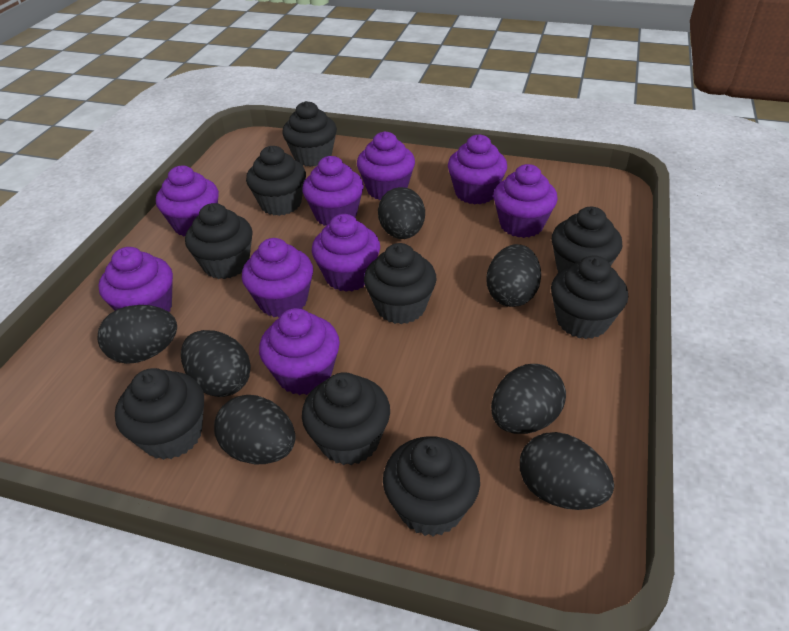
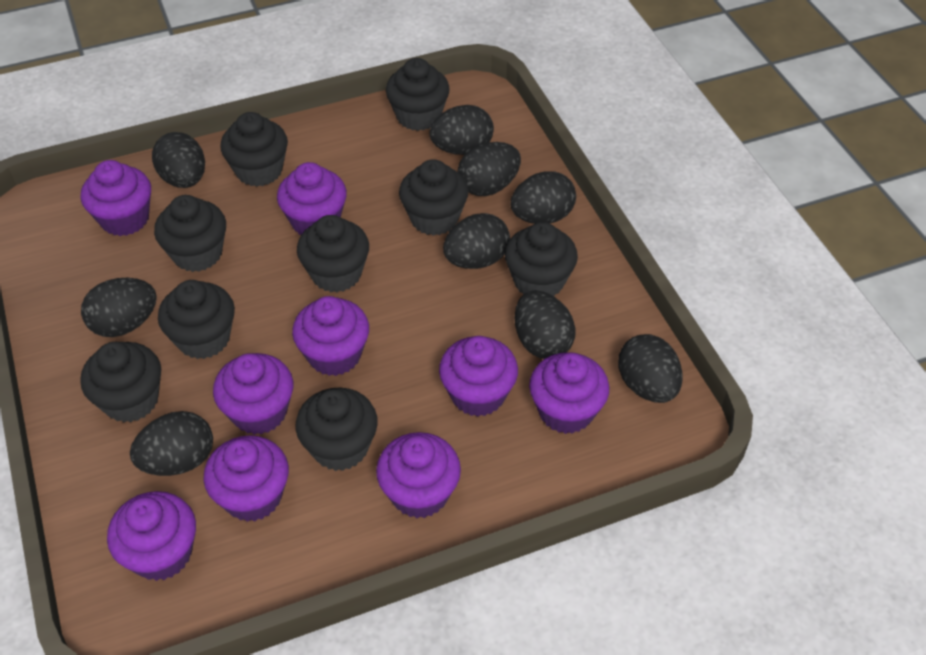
black egg: [98,305,177,364] [181,330,251,397] [214,395,296,464] [378,187,425,239] [486,244,541,307] [491,364,566,434] [520,432,614,510] = 7 -> [81,278,157,337] [130,411,213,476] [152,132,205,188] [429,105,494,155] [443,213,510,269] [458,142,521,196] [510,171,576,224] [515,290,576,359] [618,334,683,403] = 9

